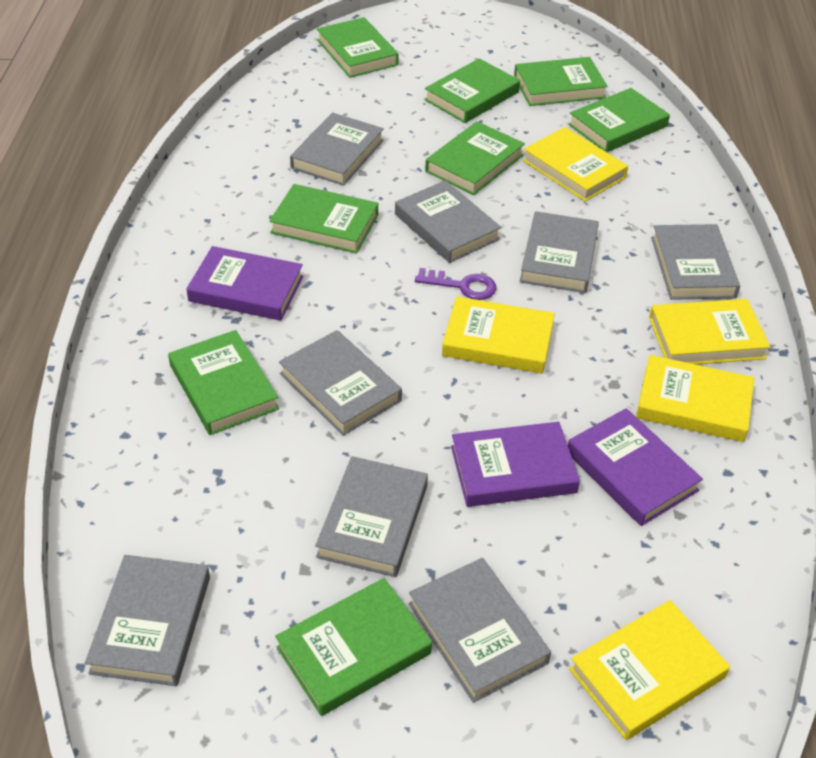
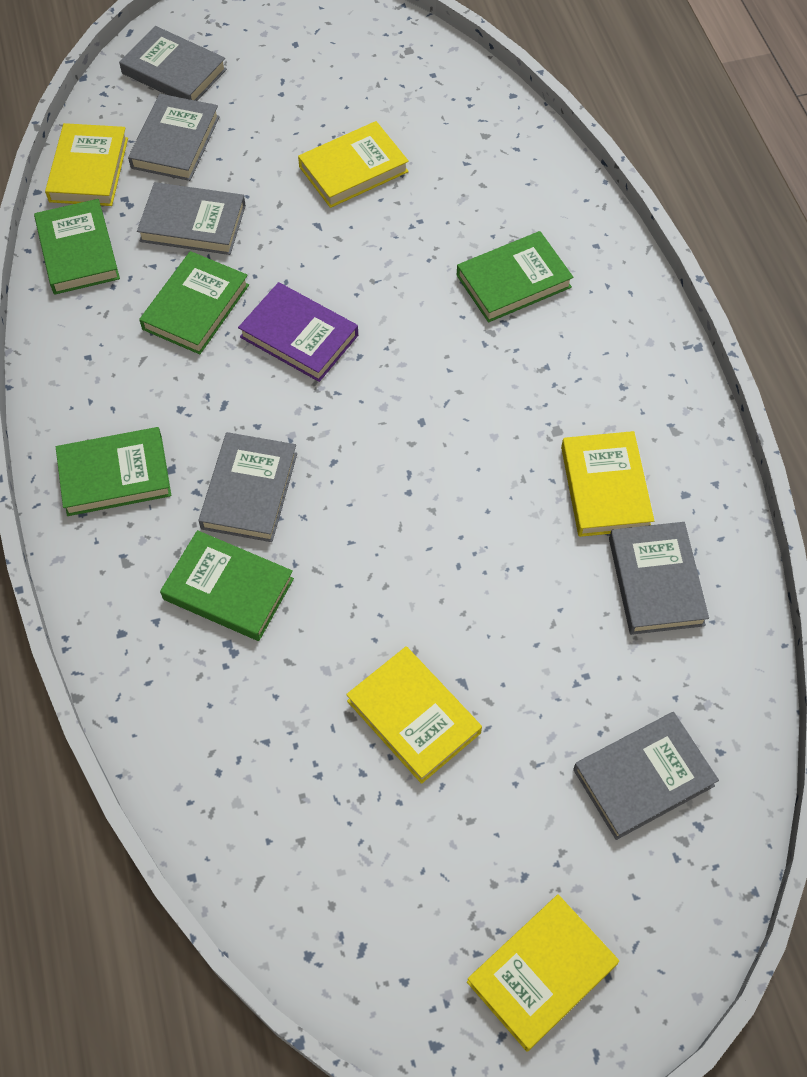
green book: [168,330,279,435] [269,184,378,254] [275,578,432,716] [317,17,399,78] [424,58,520,123] [425,121,525,195] [514,57,608,106] [568,88,670,152] = 8 -> [34,199,120,294] [56,427,171,516] [139,251,249,354] [160,530,294,641] [457,231,573,323] = 5
grey book: [85,555,210,686] [279,330,402,436] [290,112,384,186] [315,456,428,577] [395,180,501,263] [408,558,551,703] [520,211,599,293] [651,224,740,300] = 8 -> [119,26,227,101] [128,94,220,181] [137,182,246,255] [198,432,297,542] [573,712,719,840] [609,522,709,635] = 6
purple book: [186,246,303,321] [451,422,580,507] [568,408,703,526] = 3 -> [238,282,358,382] = 1
purple key: [415,268,497,300] = 1 -> none = 0

